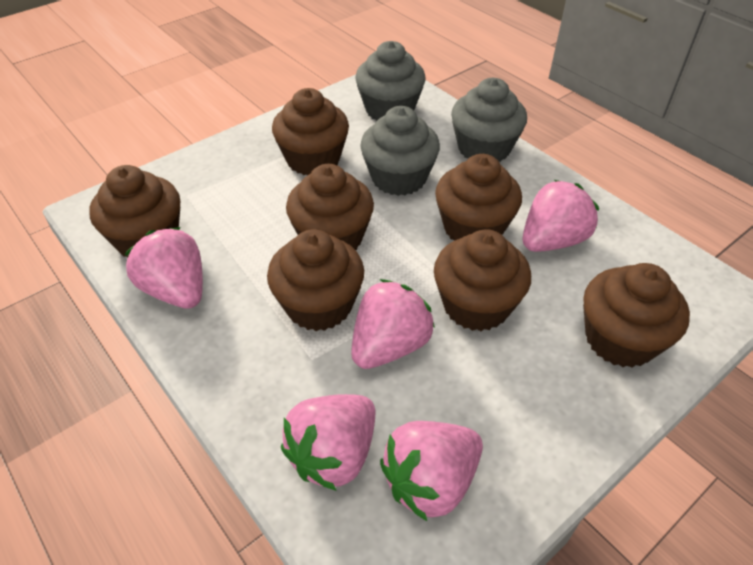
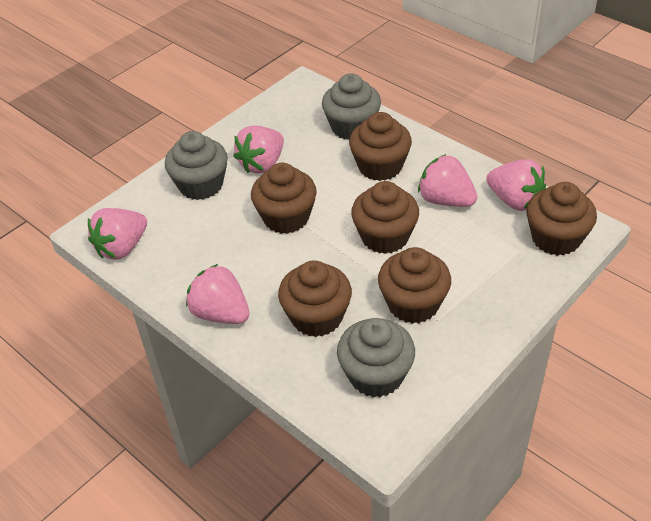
brown cupcake: [89,165,180,257] [267,229,364,331] [272,88,349,175] [286,164,374,250] [434,229,531,331] [435,154,522,241] [583,263,690,368] = 7 -> [251,163,317,234] [278,261,352,337] [349,112,412,181] [351,181,419,254] [378,247,451,324] [526,182,597,256] = 6

